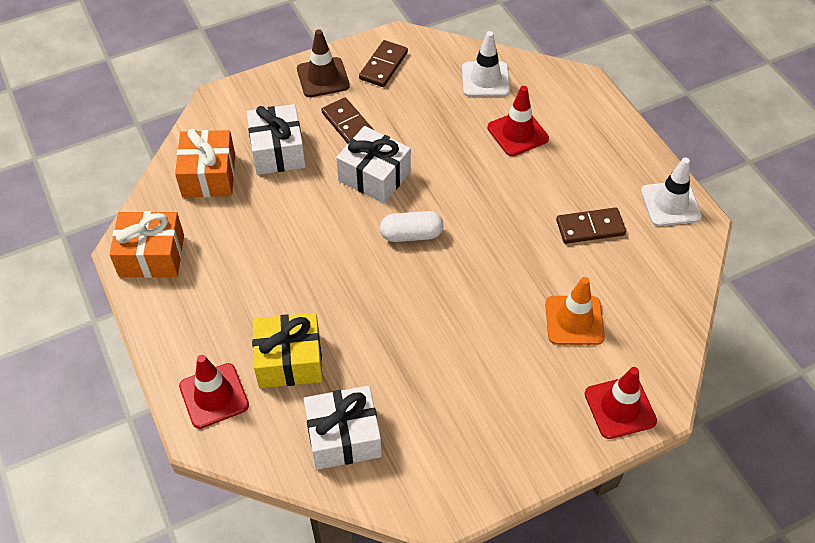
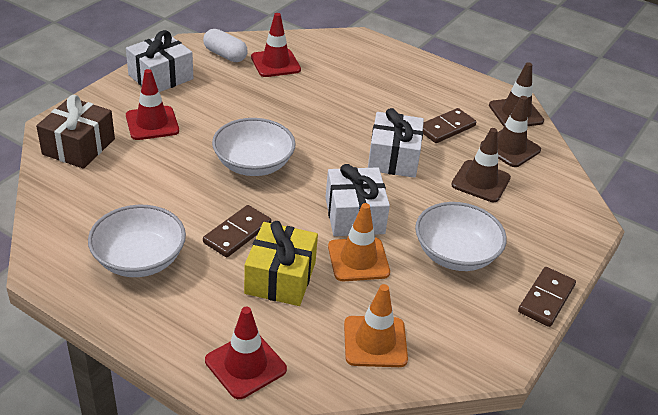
brown gift: none = 0 -> [36,95,115,169] = 1
brown traffic cone: [297,29,350,97] = 1 -> [451,128,511,202] [480,96,541,167] [489,62,544,126] = 3
orange gift: [109,211,184,278] [175,129,235,198] = 2 -> none = 0
orange traffic cone: [545,277,605,345] = 1 -> [328,203,390,281] [344,284,408,367] = 2
white bowl: none = 0 -> [88,205,186,277] [212,118,296,176] [415,202,507,271] = 3
white traffic cone: [462,31,510,97] [641,157,702,226] = 2 -> none = 0

